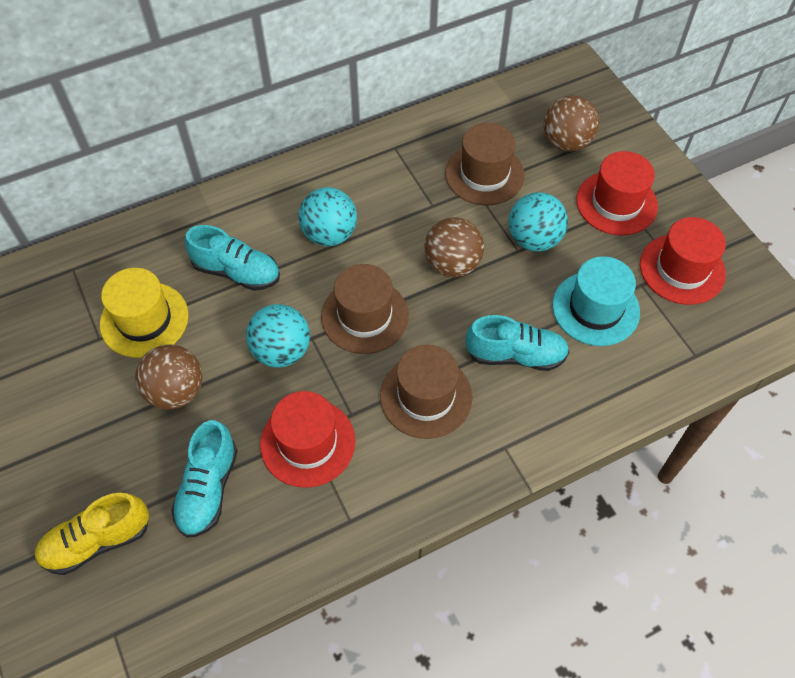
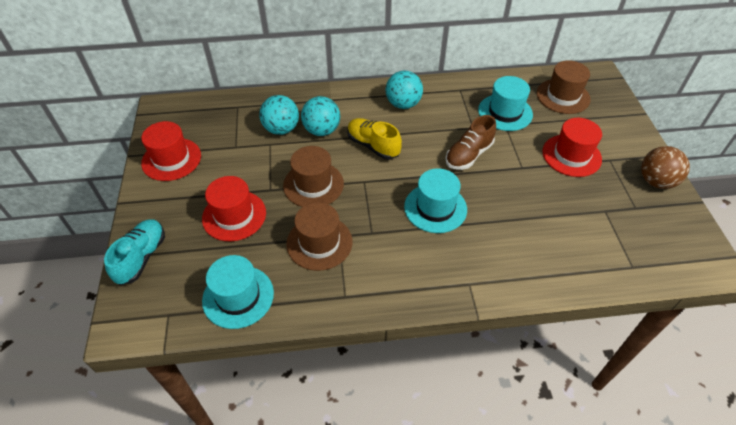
brown ball: [135,344,202,410] [424,217,484,277] [543,95,599,152] = 3 -> [641,146,690,189] = 1
brown shoe: none = 0 -> [446,115,496,170] = 1
turquoise hat: [552,256,640,346] = 1 -> [202,255,274,329] [404,168,467,233] [478,76,533,131] = 3
turquoise shoe: [171,420,238,538] [185,225,280,291] [466,315,570,371] = 3 -> [104,219,165,285] = 1
yellow hat: [100,268,189,358] = 1 -> none = 0

